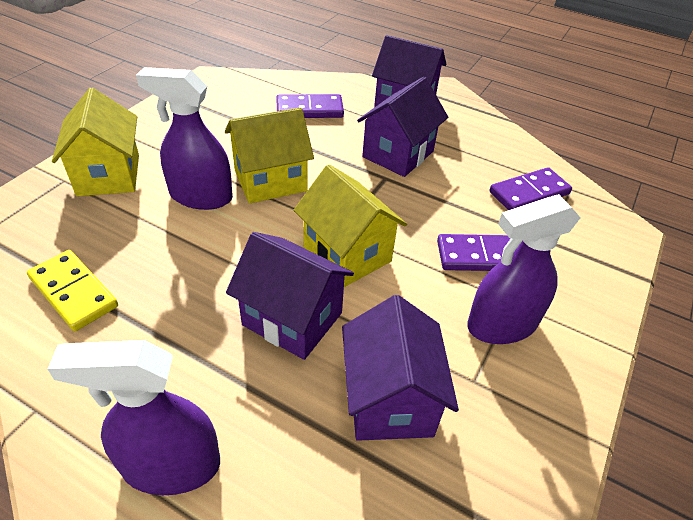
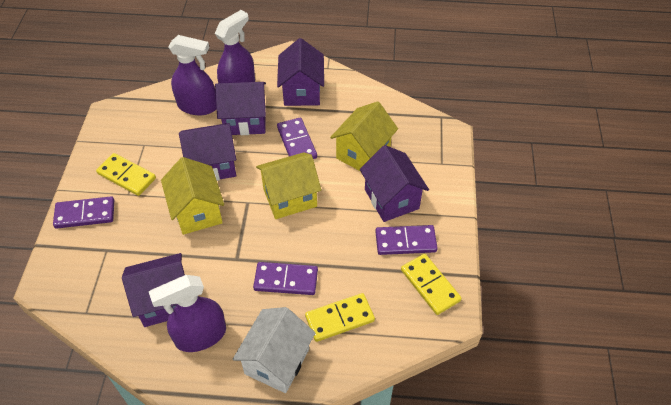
purple domino: [277,94,344,118] [437,234,521,271] [489,167,572,210] = 3 -> [53,196,114,229] [253,262,318,295] [277,118,317,159] [375,225,438,255] = 4
purple house: [226,232,354,360] [342,295,459,441] [357,77,448,177] [372,35,446,107] = 4 -> [122,253,185,327] [179,123,236,181] [215,82,266,135] [277,38,324,106] [360,145,429,222] = 5
white house: none = 0 -> [233,307,315,393] = 1
yellow domino: [27,250,118,331] = 1 -> [96,153,156,196] [305,293,375,342] [401,254,462,315] = 3

